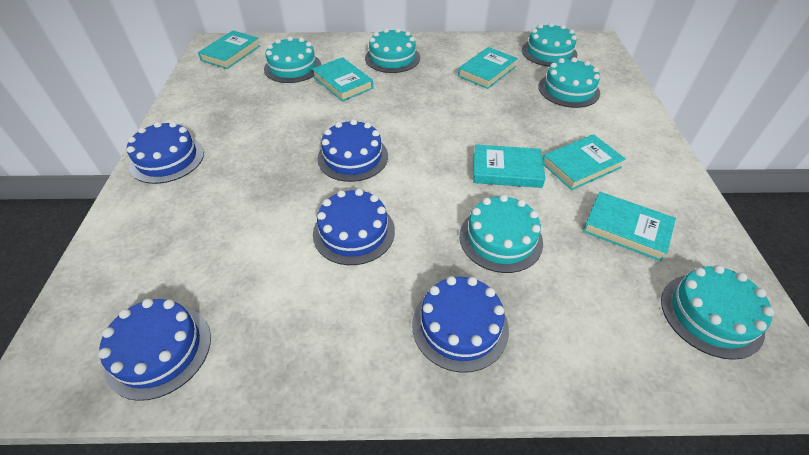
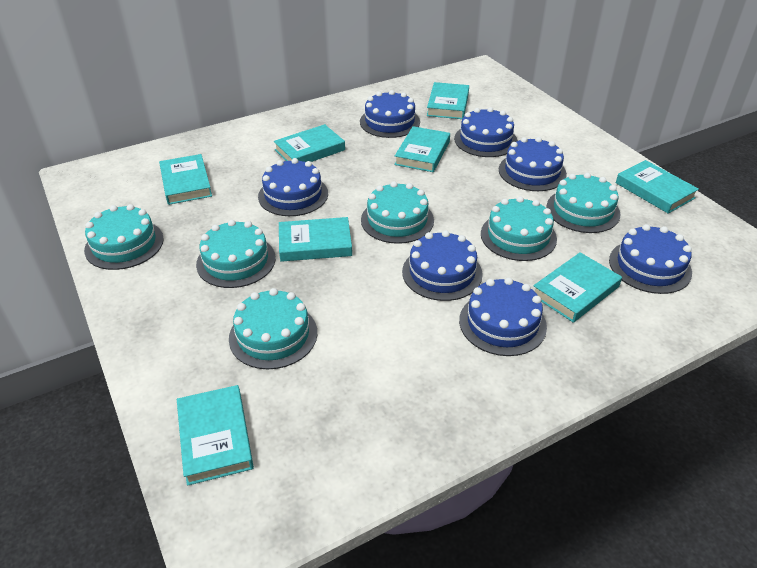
blue cake: [98,298,211,401] [127,121,204,184] [313,189,395,265] [318,119,388,182] [412,276,509,373] = 5 -> [258,158,328,216] [360,90,420,138] [402,230,483,301] [454,107,518,157] [459,277,547,356] [499,137,567,191] [609,224,692,294] = 7
turquoise book: [198,31,261,69] [312,57,373,102] [458,47,518,89] [473,144,545,188] [543,134,626,190] [583,192,676,261] = 6 -> [159,154,212,205] [177,385,254,486] [274,124,345,162] [279,217,352,262] [394,126,450,172] [427,82,469,119] [533,252,622,323] [616,160,699,214] = 8

